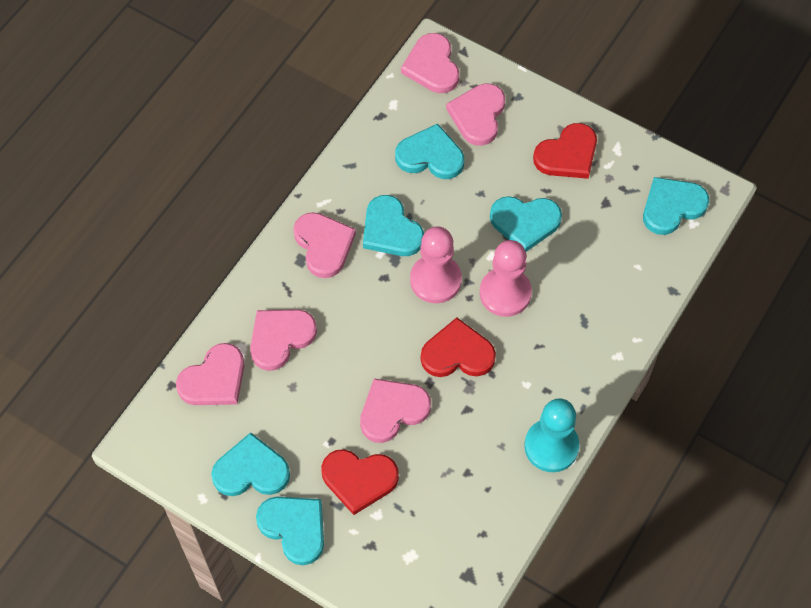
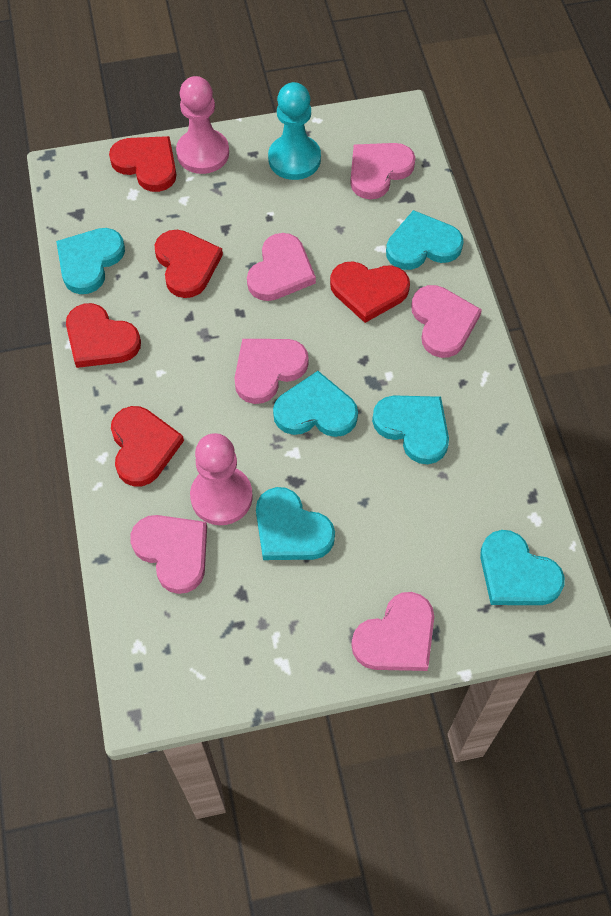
red heart: [321,449,399,515] [421,317,496,377] [533,123,597,179] = 3 -> [66,303,141,368] [109,136,176,192] [111,406,184,486] [155,230,223,298] [330,261,410,323] = 5

